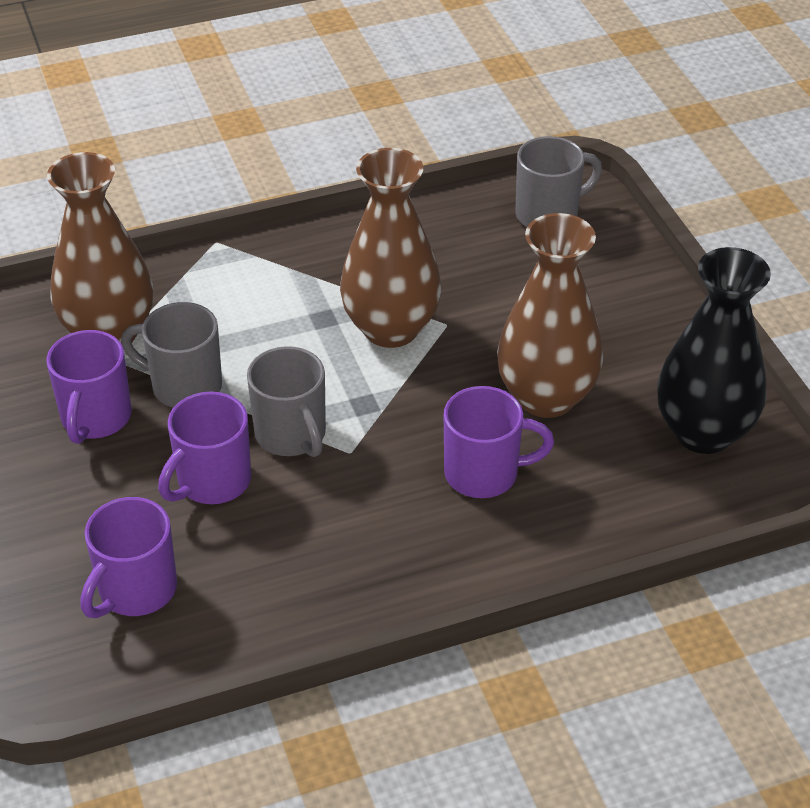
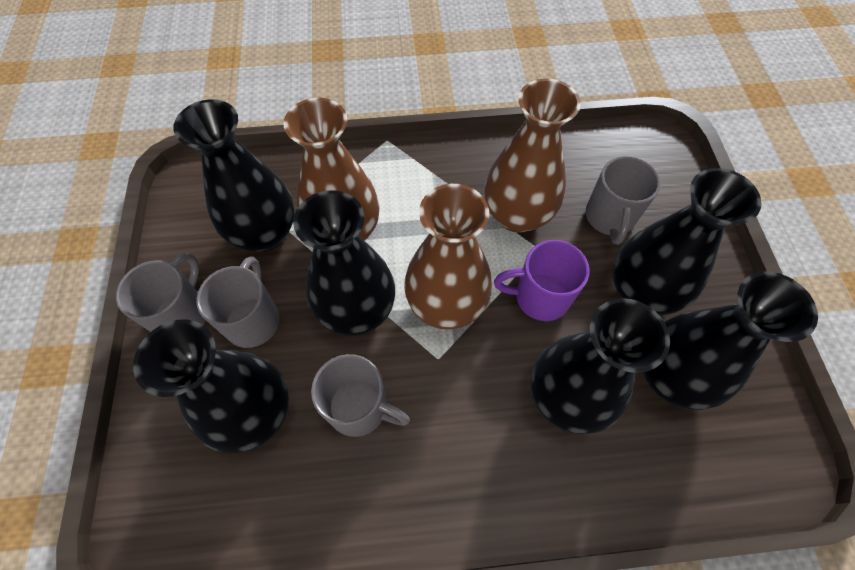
black vase: [657,247,771,454] = 1 -> [133,319,289,453] [173,99,295,252] [293,190,395,336] [531,298,670,434] [613,168,762,315] [643,271,818,410] = 6
grey mug: [121,302,222,408] [247,346,326,457] [515,136,602,227] = 3 -> [116,253,206,332] [196,256,280,348] [311,354,410,437] [585,156,661,245] = 4
purple mug: [46,330,132,444] [81,497,177,618] [158,392,251,504] [444,386,554,498] = 4 -> [494,240,589,321] = 1

